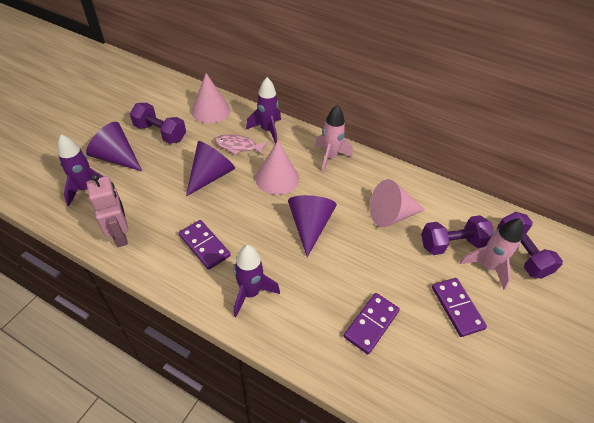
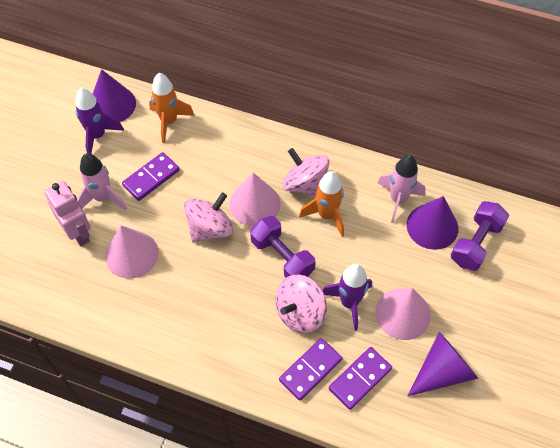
orange rocket: none = 0 -> [149,73,195,143] [299,171,344,237] = 2
pink fish: [215,134,268,155] = 1 -> none = 0
pink spinning top: none = 0 -> [184,192,233,242] [275,274,327,333] [283,148,330,196] = 3
purple dumbbell: [130,103,186,144] [421,215,493,255] [497,212,563,279] = 3 -> [250,216,316,278] [451,201,509,271] = 2
purple rocket: [57,134,104,206] [234,245,280,317] [246,77,281,144] = 3 -> [75,88,124,154] [323,264,372,331] = 2

